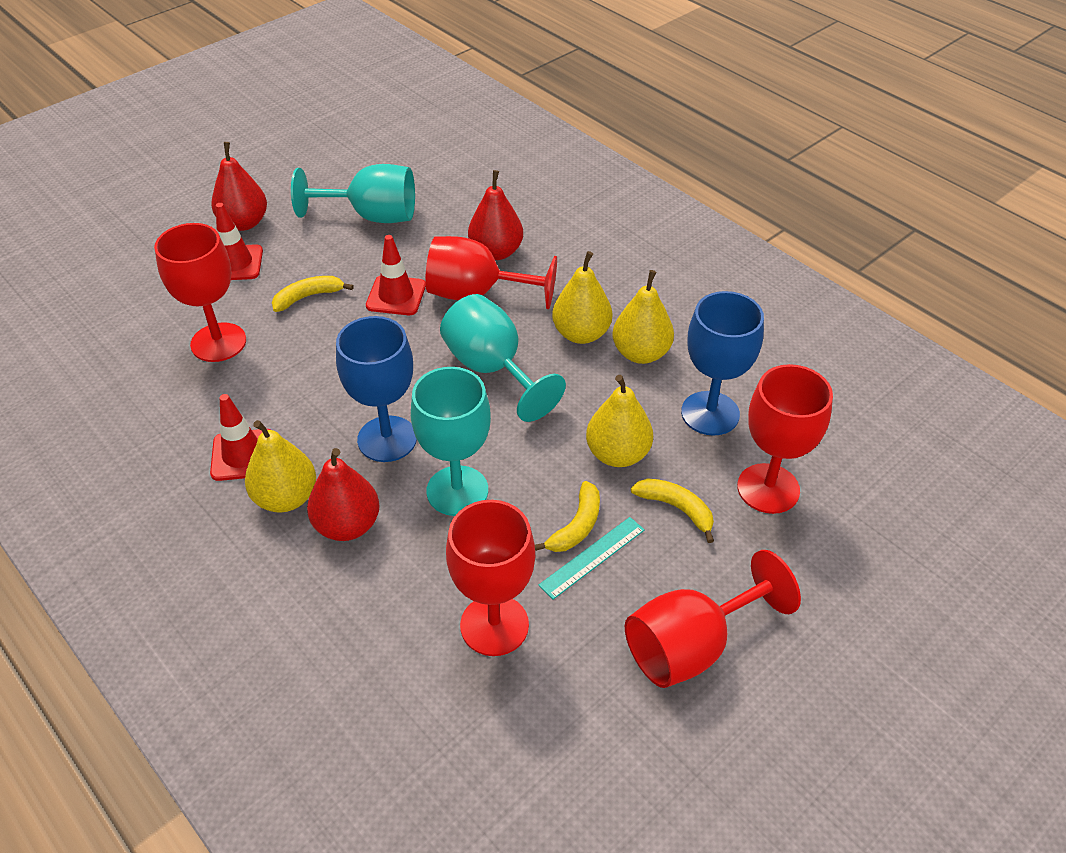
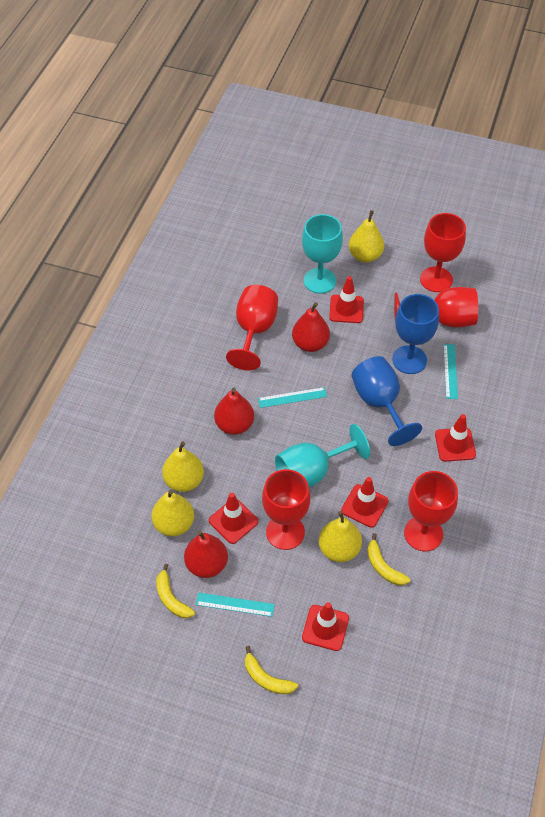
red traffic cone: [210,394,270,481] [216,203,263,280] [366,235,426,315] = 3 -> [209,493,258,544] [302,602,349,651] [329,276,364,323] [341,477,388,527] [435,414,476,462] = 5
turquoise goblet: [291,164,415,223] [411,367,491,516] [440,294,566,422] = 3 -> [275,424,370,488] [302,214,343,294] = 2
turquoise ruler: [538,517,645,600] = 1 -> [196,593,275,617] [258,387,327,408] [443,344,458,399] = 3

